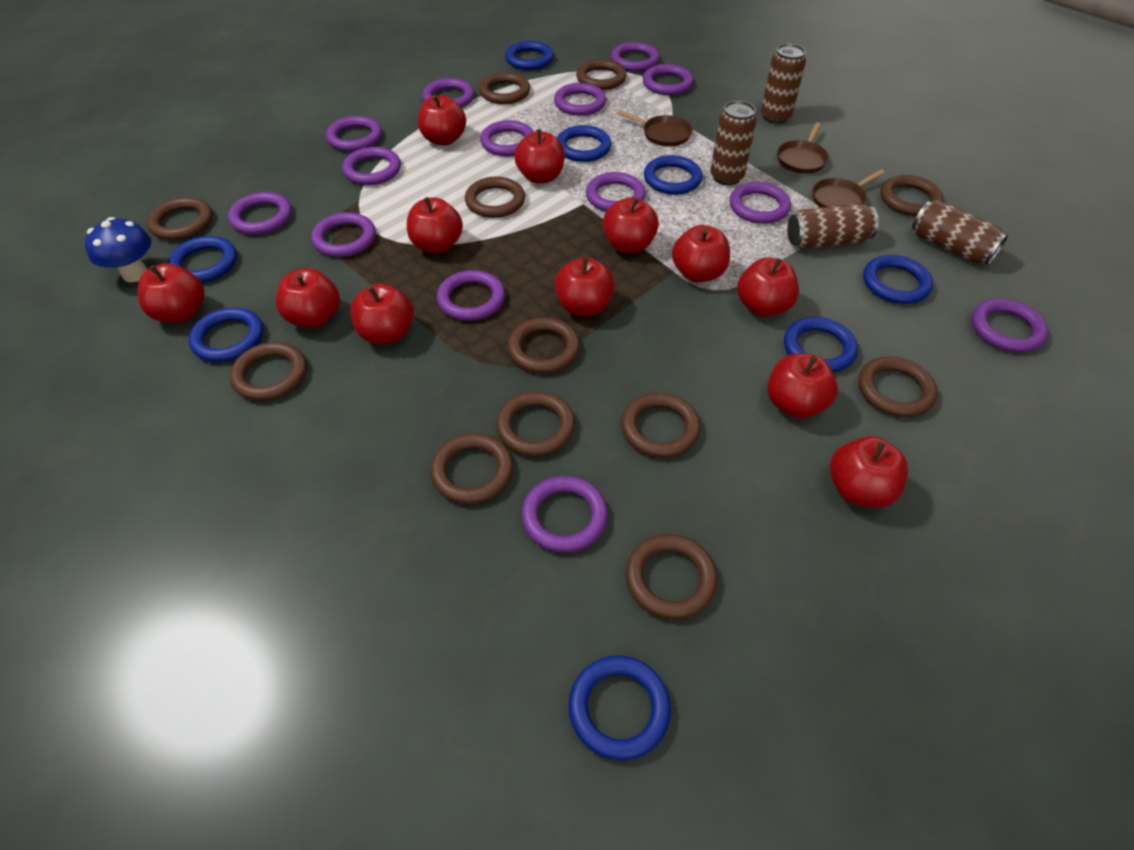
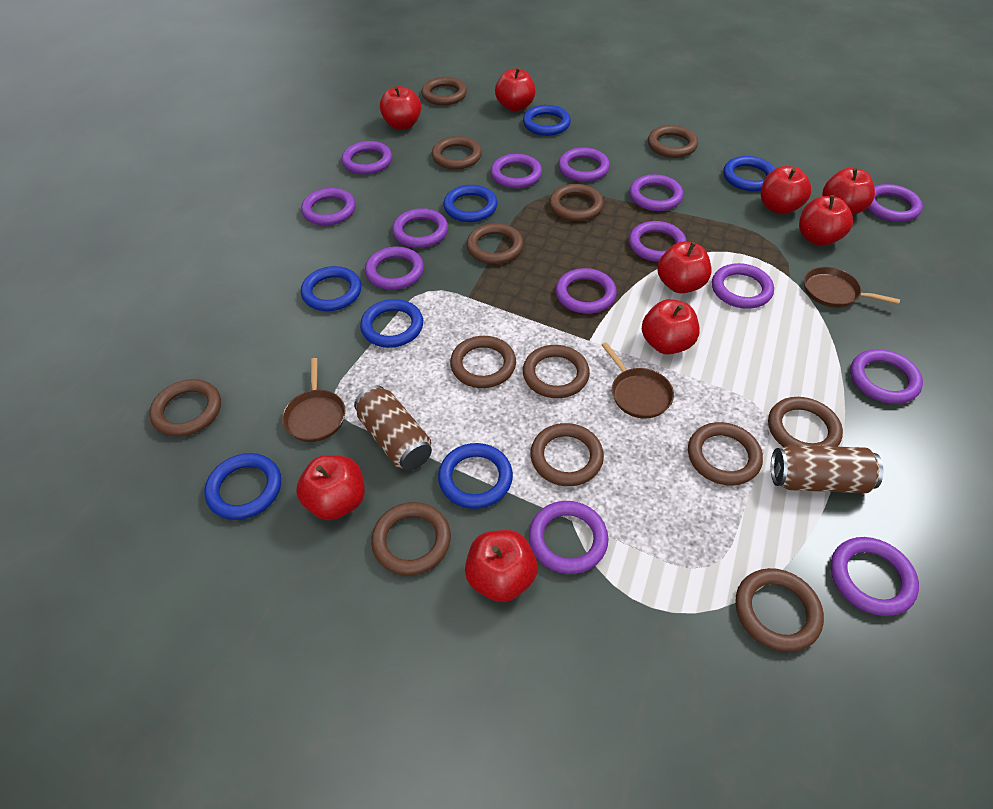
blue mushroom: [85,217,151,282] = 1 -> none = 0
blue ring: [168,236,237,283] [189,307,264,362] [505,41,554,70] [557,125,611,162] [569,655,671,760] [644,155,702,195] [784,317,858,372] [863,255,933,304] = 8 -> [205,453,281,520] [301,266,362,311] [360,299,423,348] [438,443,513,509] [443,185,497,222] [523,105,571,136] [723,156,775,191] = 7
brown can: [710,101,757,185] [761,44,806,124] [787,204,879,249] [912,200,1008,265] = 4 -> [354,385,432,471] [771,445,884,493] = 2
brown ring: [147,197,213,240] [230,342,307,401] [431,433,513,504] [465,176,525,218] [479,72,530,104] [496,391,575,457] [507,317,580,374] [576,59,626,90] [621,393,701,458] [626,534,717,620] [858,357,938,417] [880,175,943,216] = 12 -> [149,379,221,437] [371,502,451,576] [422,77,467,105] [432,136,482,169] [450,336,516,388] [466,223,524,264] [523,345,590,398] [530,423,604,486] [549,184,604,221] [648,125,698,158] [688,422,763,486] [735,568,824,652] [768,397,843,447] = 13
red apple: [138,263,205,323] [276,268,340,328] [350,284,414,344] [407,197,463,254] [418,95,466,145] [514,129,565,184] [555,257,615,316] [603,197,659,253] [672,225,730,282] [737,257,799,317] [767,353,838,419] [830,436,908,508] = 12 -> [296,455,365,520] [380,86,421,130] [465,530,538,602] [495,67,536,111] [642,299,700,354] [657,241,712,293] [761,166,811,214] [799,195,853,246] [822,168,875,215] = 9

